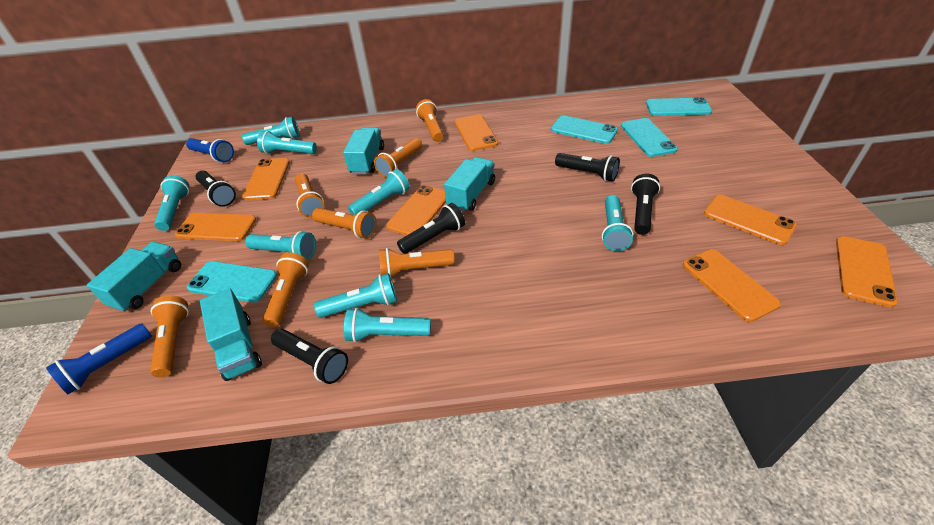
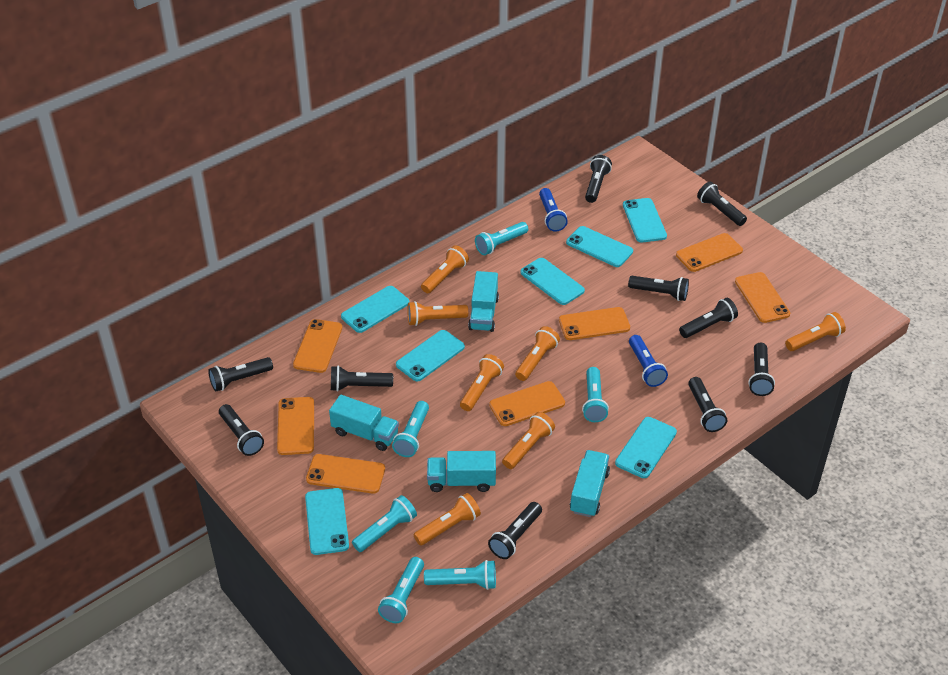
black flashlight: [196,171,236,207] [271,329,348,384] [397,203,465,254] [555,153,620,182] [631,173,660,235] = 5 -> [208,357,273,392] [219,404,264,456] [331,366,393,392] [488,502,542,559] [585,155,612,203] [628,276,689,301] [679,298,738,338] [688,377,727,432] [697,182,747,226] [748,343,775,396] = 10
turquoise flashlight: [154,175,189,231] [242,117,300,145] [245,231,316,260] [257,131,317,154] [314,273,397,318] [344,307,431,342] [348,169,410,215] [602,195,633,251] = 8 -> [352,495,417,552] [378,557,424,623] [392,401,429,457] [424,560,496,590] [475,222,528,255] [582,367,609,422] = 6
turquoise phone: [187,261,277,303] [551,115,618,144] [621,118,678,157] [646,97,712,116] = 4 -> [305,488,349,555] [341,286,409,333] [396,330,465,381] [520,258,585,305] [566,226,633,267] [615,417,677,478] [623,198,667,243] = 7

